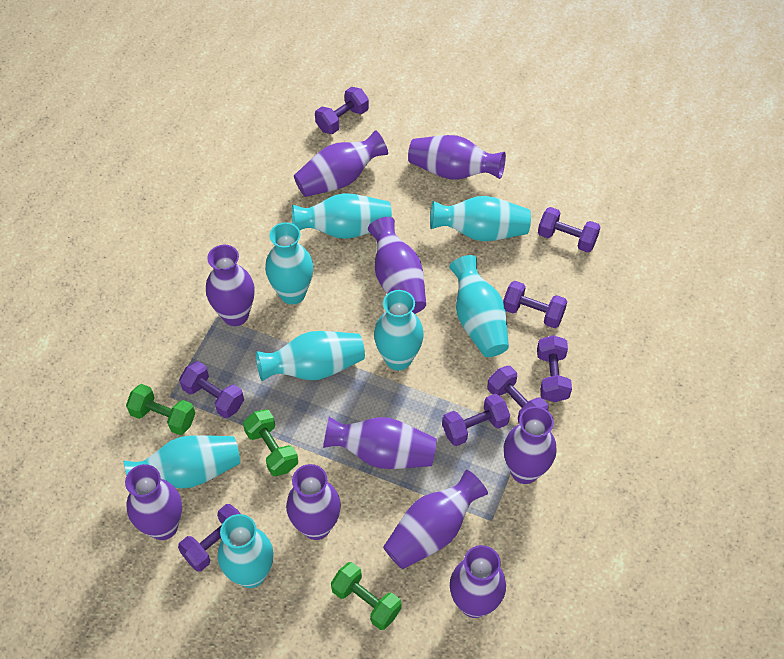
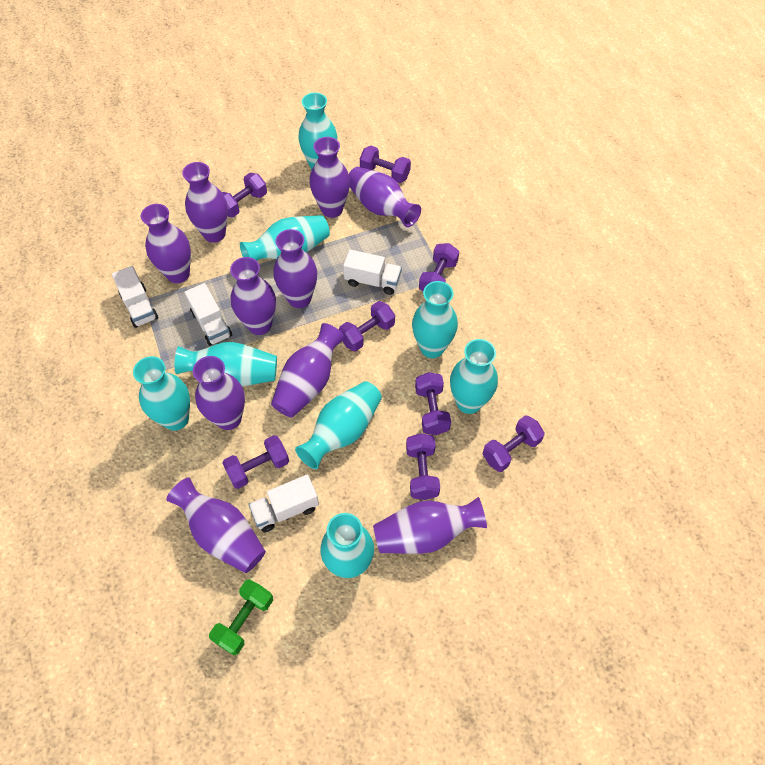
green dumbbell: [126,384,195,435] [243,409,298,476] [331,562,401,630] = 3 -> [209,579,273,655] = 1
white truck: none = 0 -> [112,266,158,328] [184,283,232,346] [248,475,319,532] [343,250,402,295] = 4

